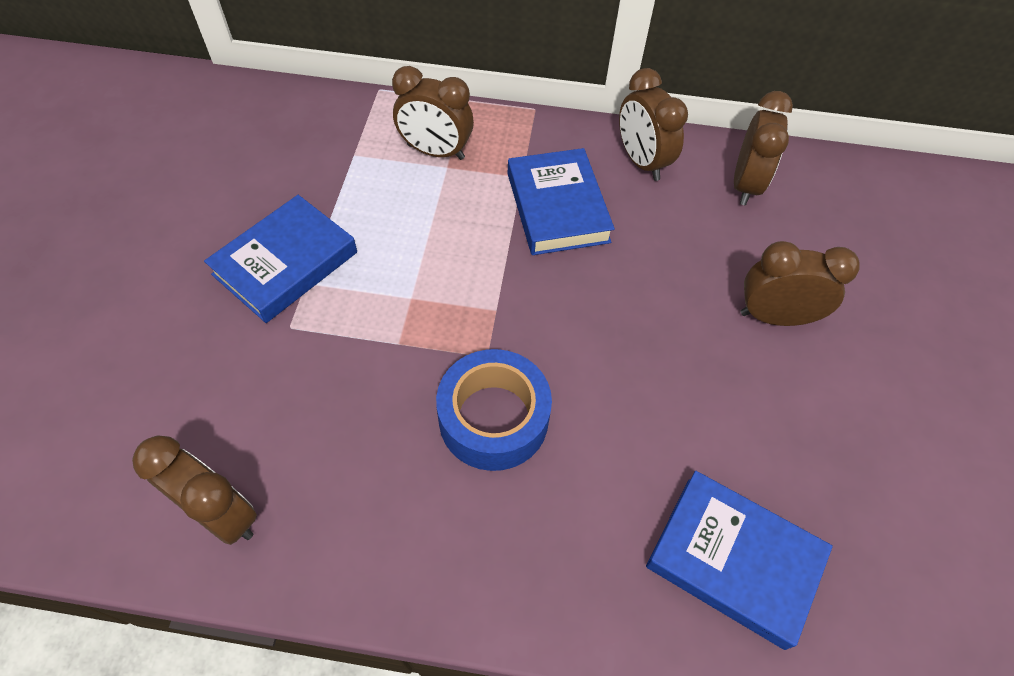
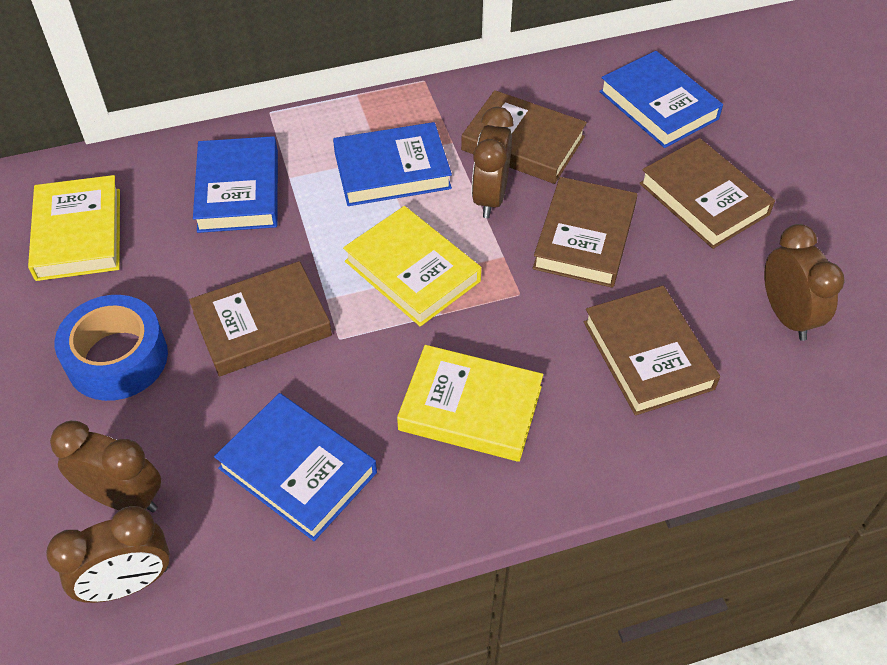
blue book: [204,195,357,323] [508,148,615,255] [646,471,833,650] = 3 -> [193,136,278,233] [214,393,377,541] [333,122,452,206] [599,51,723,148] = 4
brown book: none = 0 -> [189,261,332,376] [461,90,587,184] [532,177,637,288] [584,286,720,416] [640,138,775,249] = 5
brown clock: [132,435,257,545] [392,66,474,160] [619,68,688,181] [734,91,793,205] [741,241,860,326] = 5 -> [46,506,170,603] [50,421,161,512] [472,107,514,218] [764,224,845,341] = 4
yellow book: none = 0 -> [28,175,120,281] [343,206,481,327] [397,345,543,462] = 3

